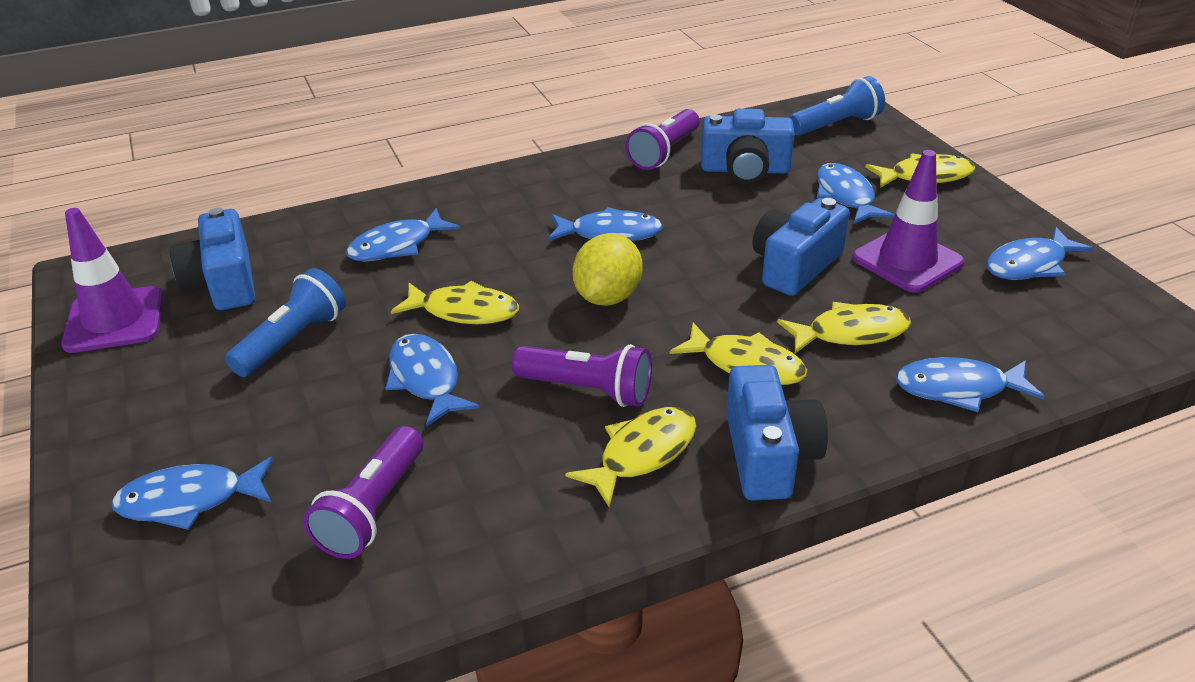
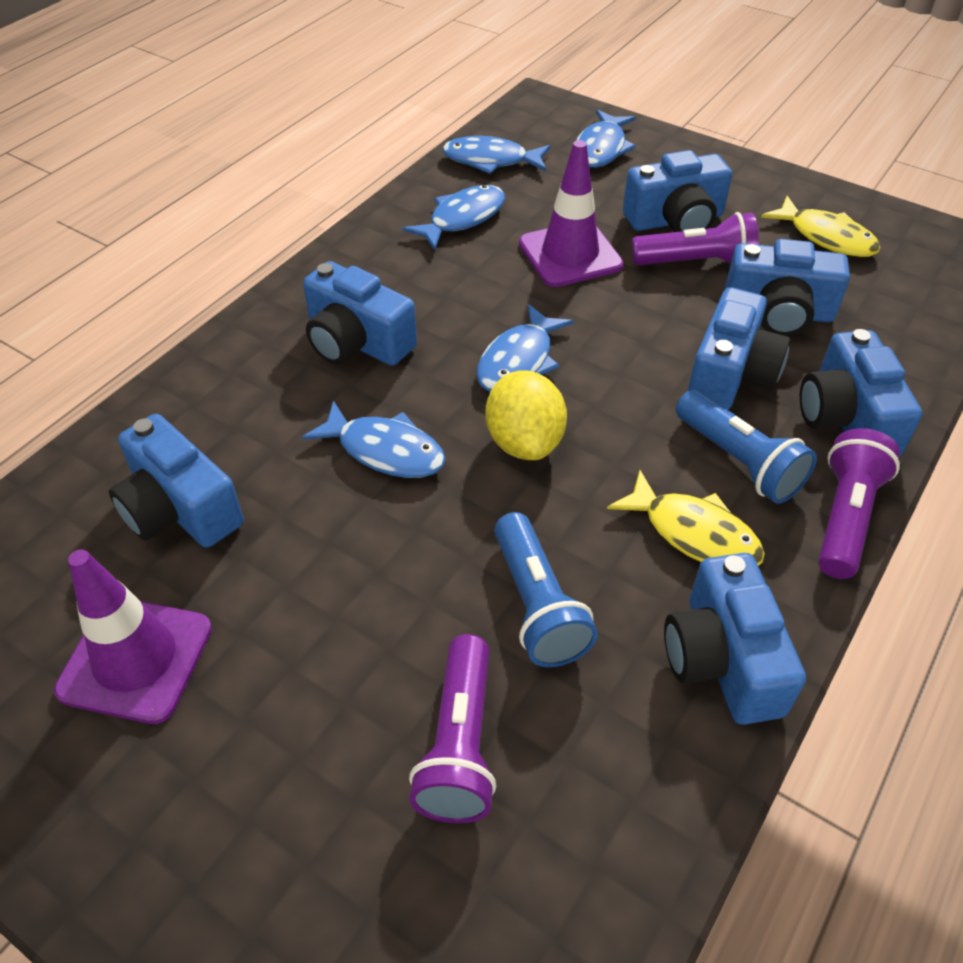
blue camera: [170,207,255,310] [701,109,795,184] [726,365,828,500] [753,198,850,296] = 4 -> [109,414,244,548] [303,261,417,366] [623,150,732,232] [664,553,806,725] [688,287,790,410] [725,239,850,336] [800,329,922,457] = 7
blue fish: [111,456,273,530] [346,208,460,261] [385,334,480,427] [548,207,663,241] [816,163,895,224] [896,357,1045,412] [986,227,1094,280] = 7 -> [302,400,446,478] [402,185,505,250] [442,136,550,174] [477,304,574,392] [576,110,636,168] = 5
yellow fish: [391,281,519,324] [566,407,696,508] [670,323,807,385] [777,302,911,354] [865,154,975,188] = 5 -> [607,470,765,566] [761,196,881,257] = 2

